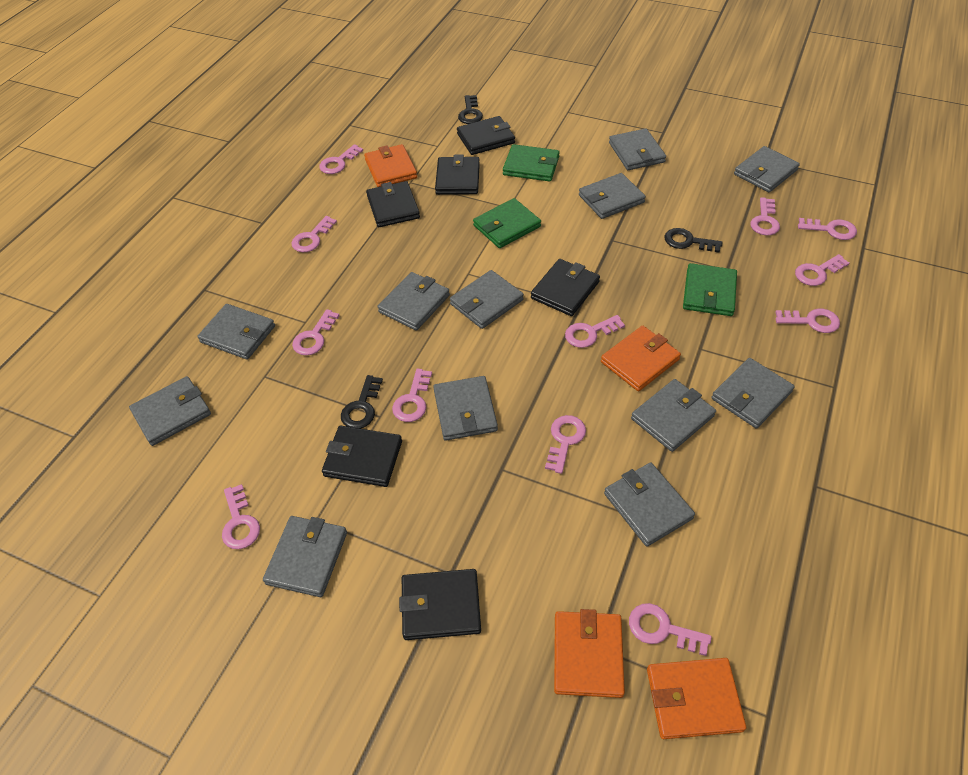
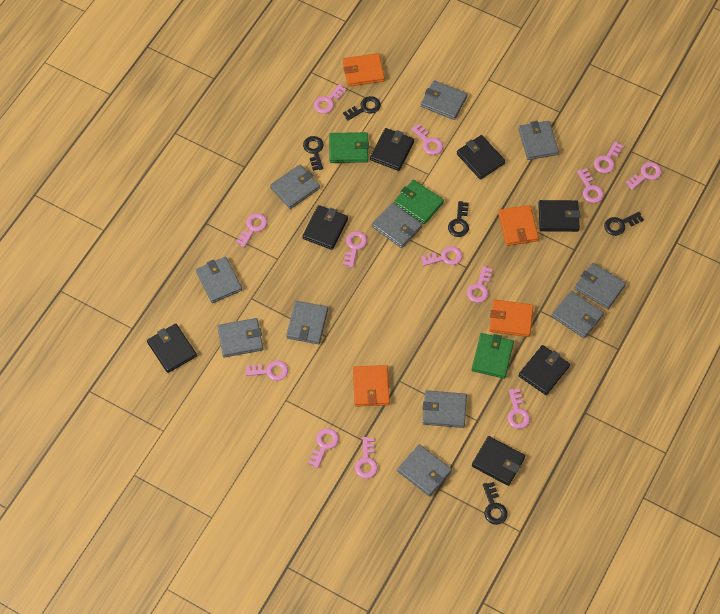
black key: [341,375,383,429] [458,95,483,124] [664,228,722,253] = 3 -> [303,136,324,171] [343,96,381,120] [448,201,469,237] [483,482,507,525] [604,212,644,236] = 5
black wallet: [322,426,402,487] [366,181,420,227] [399,569,481,640] [435,154,480,195] [457,116,515,155] [531,259,600,316] = 6 -> [147,324,197,373] [302,205,348,250] [370,128,414,171] [457,135,505,180] [472,436,525,486] [519,345,570,395] [538,200,581,232] = 7
grey wallet: [129,376,211,446] [197,304,275,359] [263,516,347,597] [377,272,450,331] [433,376,498,441] [450,270,524,329] [579,173,646,219] [604,463,695,547] [609,128,666,170] [631,379,716,452] [711,358,795,428] [734,146,800,192] = 12 -> [196,257,242,303] [217,318,263,358] [270,165,320,209] [286,301,328,344] [372,203,422,248] [397,444,452,497] [421,80,468,120] [423,390,467,428] [518,121,559,160] [552,291,604,339] [574,263,626,309] = 11
pink key: [222,484,260,549] [292,216,337,252] [292,309,340,356] [319,144,363,174] [392,369,432,422] [545,415,586,474] [565,315,625,348] [629,603,712,656] [750,197,780,235] [775,309,840,333] [795,254,849,286] [798,218,857,240] = 12 -> [236,213,267,247] [245,361,288,381] [308,428,339,468] [314,84,347,114] [343,231,367,268] [355,437,378,479] [411,123,443,155] [421,246,462,266] [467,266,493,303] [508,389,530,429] [577,168,604,203] [594,141,623,173] [626,162,662,190] = 13

